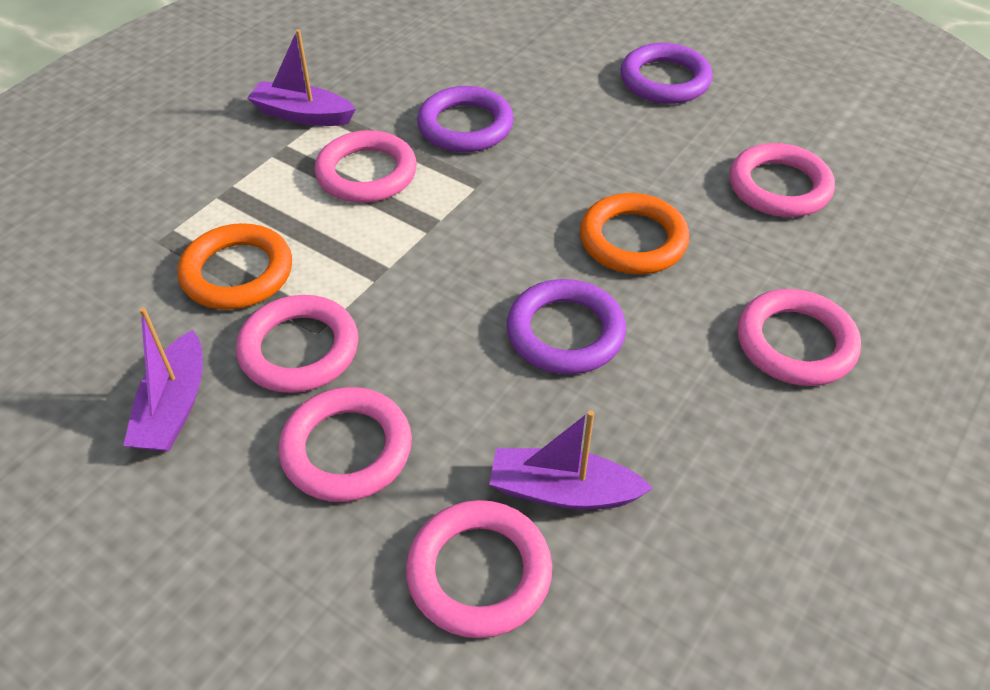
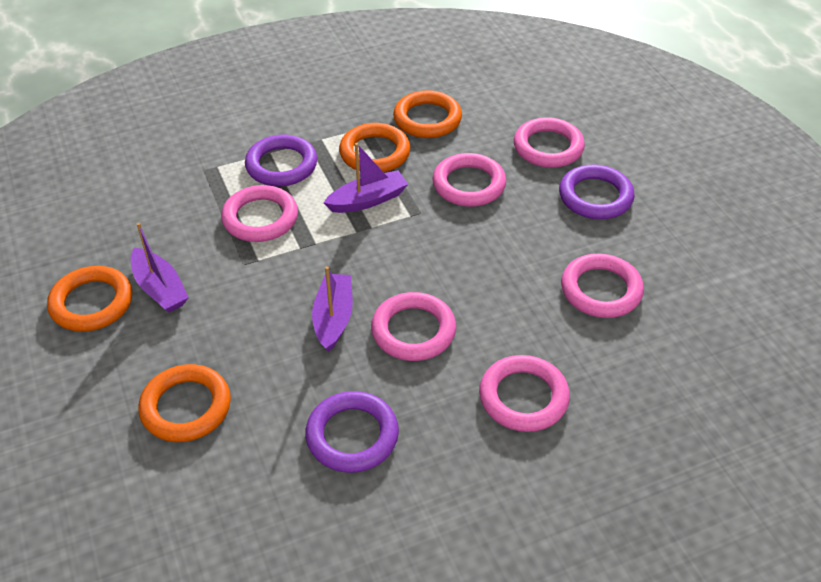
orange ring: [177,223,292,310] [580,193,689,274] = 2 -> [47,266,132,332] [138,364,231,442] [339,123,410,172] [393,90,462,138] = 4

